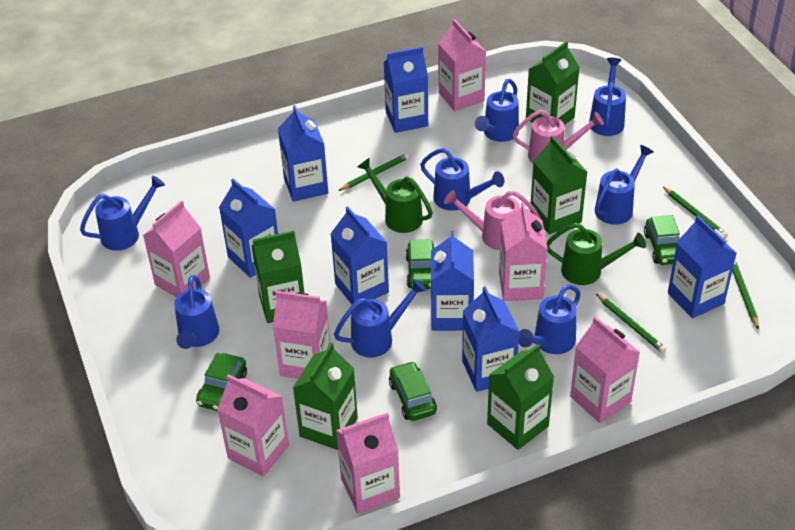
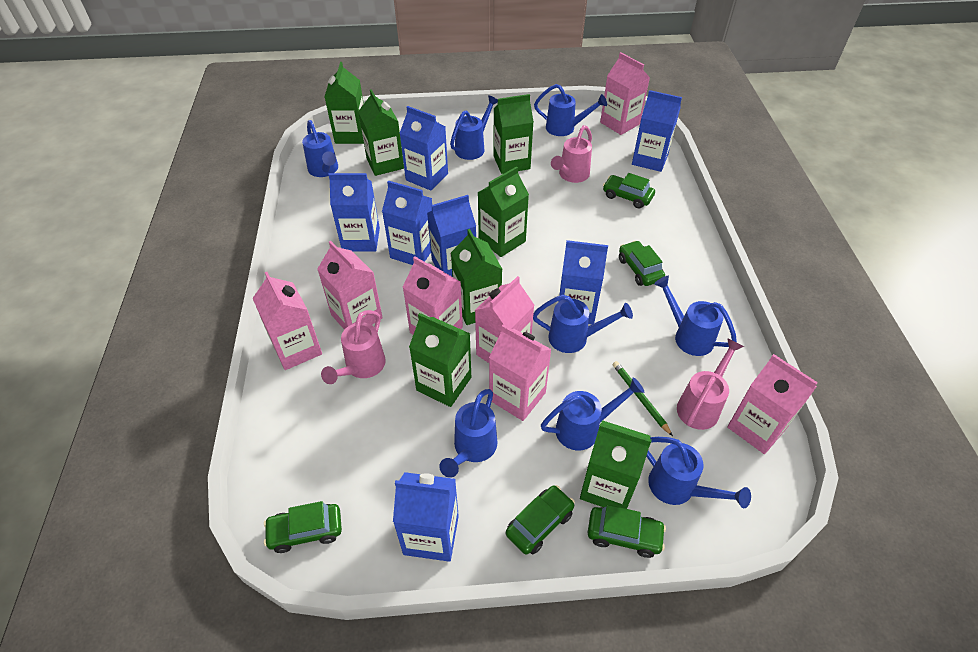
green car: [196,353,247,411] [389,361,437,421] [405,239,435,289] [644,215,680,265] = 4 -> [264,501,342,553] [506,485,575,555] [588,505,666,558] [603,173,655,208] [619,240,665,286] = 5
green carton: [251,231,304,323] [293,343,358,450] [487,344,554,450] [526,41,580,125] [530,135,587,234] = 5 -> [325,62,364,144] [358,89,404,176] [409,313,471,407] [451,229,502,325] [477,166,529,257] [493,94,534,174] [580,420,652,509] = 7
green pencil: [338,153,409,191] [596,294,666,353] [663,187,728,238] [732,260,759,329] = 4 -> [613,361,673,436] = 1
green watering can: [357,158,433,233] [547,223,646,285] = 2 -> none = 0
pink watering can: [444,190,540,250] [512,110,604,163] = 2 -> [321,310,386,384] [551,125,592,183] [677,338,744,430] = 3

